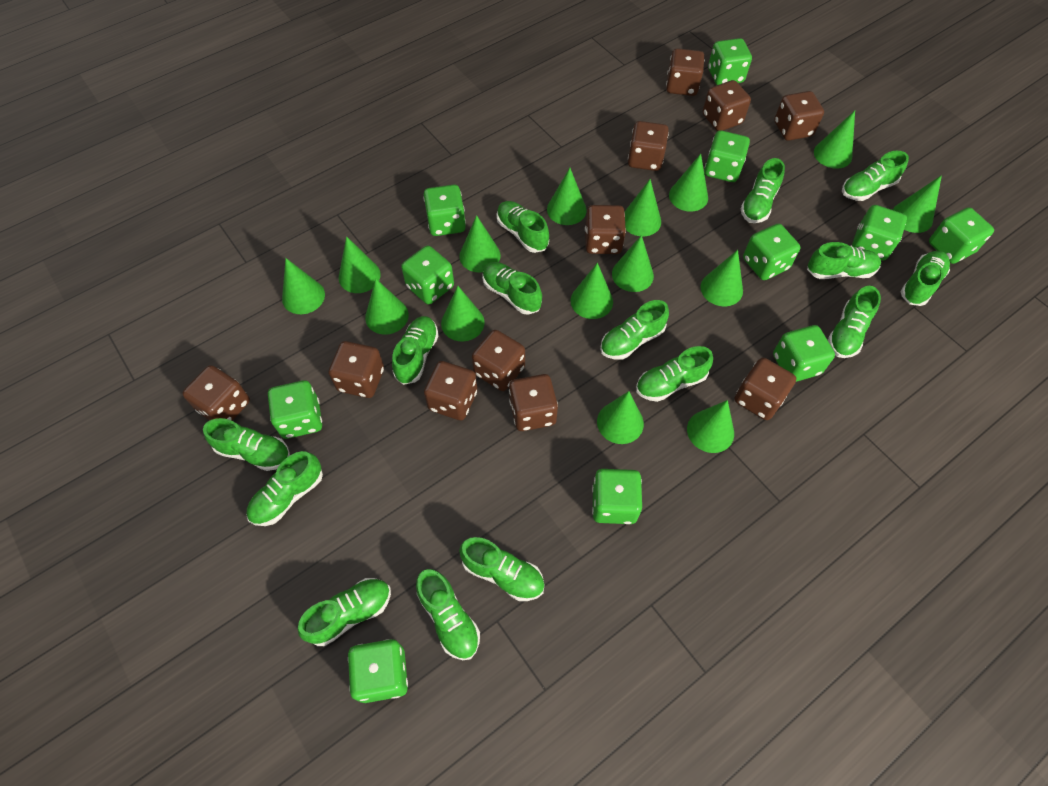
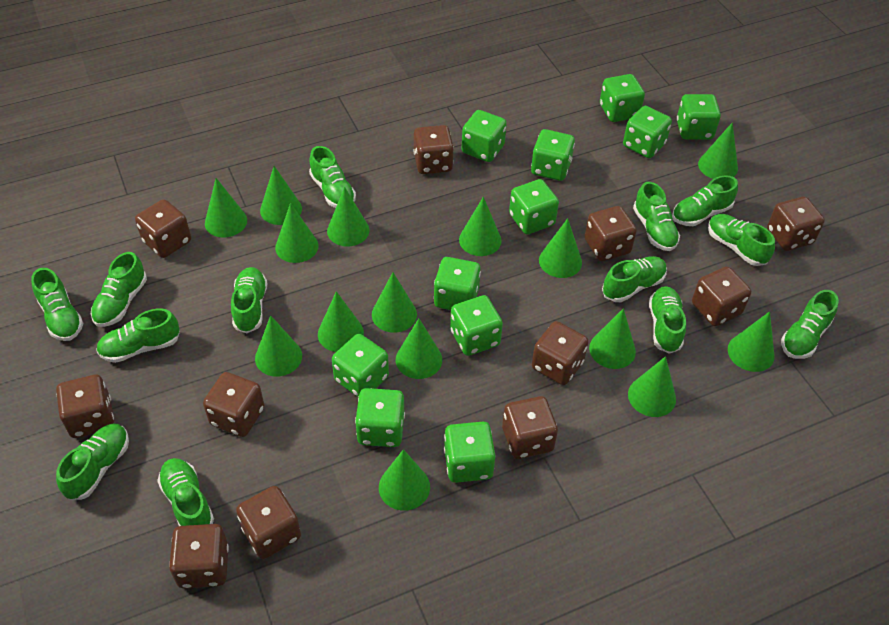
green shoe: [203,418,290,471] [246,451,323,526] [298,578,391,646] [392,316,439,385] [416,569,480,660] [459,537,545,601] [482,262,542,315] [497,201,549,253] [600,300,669,360] [636,346,713,402] [740,158,785,223] [807,242,881,279] [828,286,881,358] [842,151,909,201] [901,251,950,306] = 15 -> [31,268,84,341] [56,423,129,500] [91,252,147,327] [96,308,180,363] [157,458,214,526] [231,267,268,333] [309,146,356,208] [602,256,667,302] [633,182,680,251] [649,286,686,354] [672,175,738,226] [708,214,775,266] [781,290,839,359] = 13

